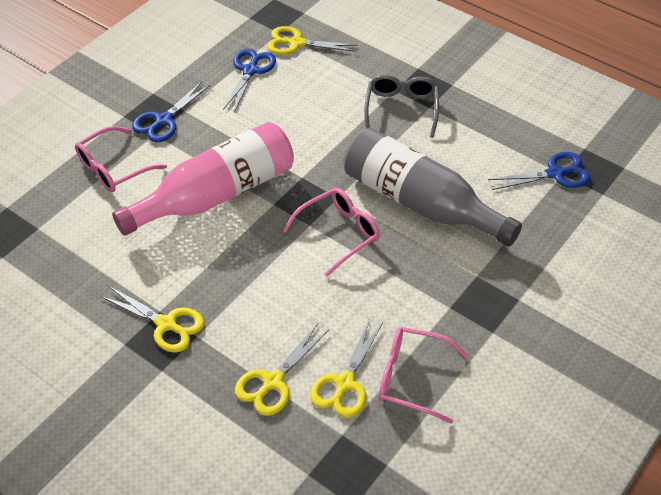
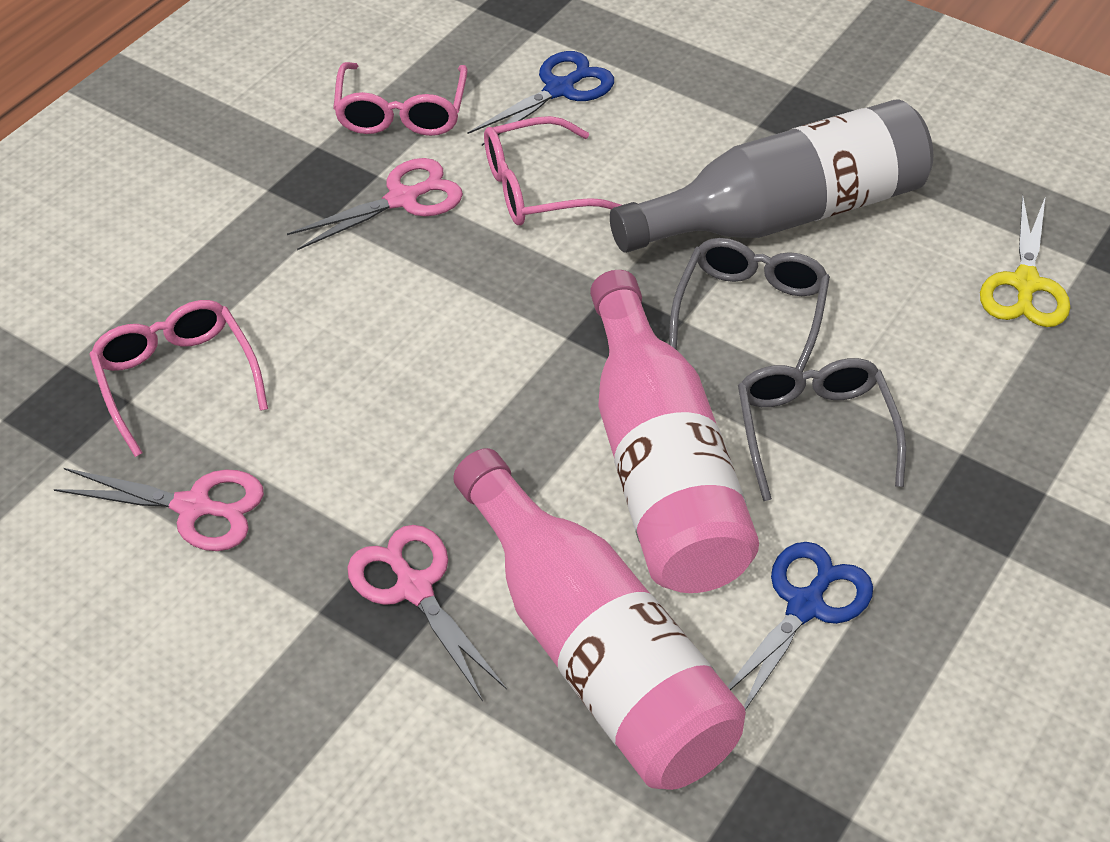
blue scissors: [132,81,211,142] [223,49,276,113] [488,152,590,190] = 3 -> [468,51,614,146] [727,542,873,710] = 2
grey glasses: [364,75,439,138] = 1 -> [669,238,830,372] [738,358,906,501] = 2
pink bottle: [112,122,294,236] = 1 -> [453,448,746,790] [590,270,759,593] = 2
pink scissors: none = 0 -> [54,468,264,551] [287,158,463,250] [347,525,507,701] = 3
yellow scissors: [100,286,204,353] [235,324,329,416] [267,26,358,55] [310,319,383,418] = 4 -> [980,195,1070,327] = 1

